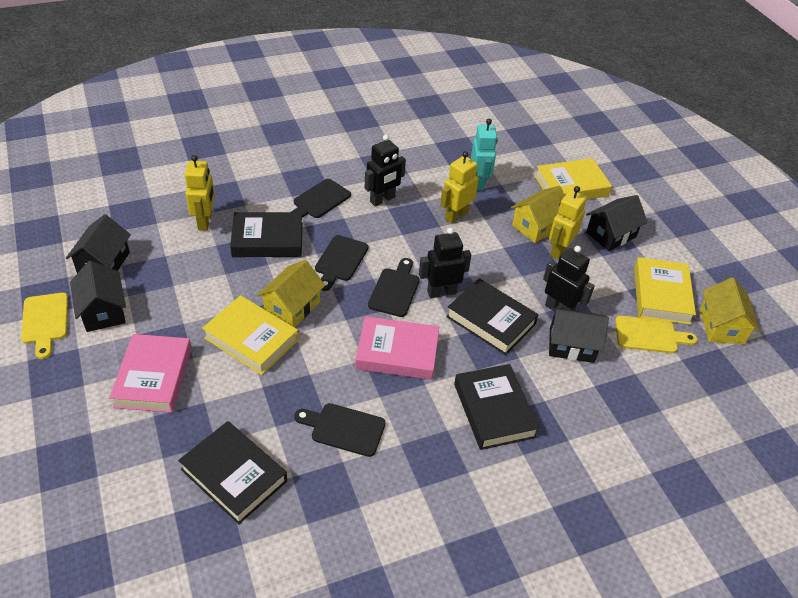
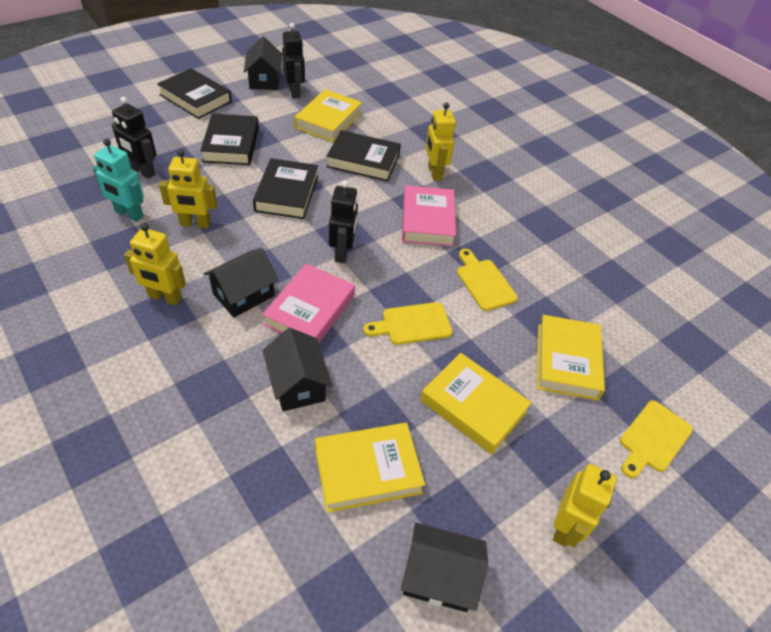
black cutting board: [291,179,351,218] [294,403,386,457] [315,235,369,291] [368,258,420,317] = 4 -> none = 0
yellow book: [202,295,299,375] [535,158,612,199] [634,257,696,325] = 3 -> [294,89,362,142] [315,423,425,513] [420,353,532,454] [537,315,605,400] = 4
yellow cutting board: [21,293,68,359] [615,316,697,353] = 2 -> [363,302,453,345] [457,249,518,311] [620,401,693,478] = 3
yellow house: [257,260,325,327] [511,186,565,243] [700,277,760,344] = 3 -> none = 0
yellow robot: [185,155,215,231] [440,151,479,224] [549,186,587,260] = 3 -> [124,223,186,305] [159,149,217,228] [426,103,456,181] [553,464,617,547] = 4

